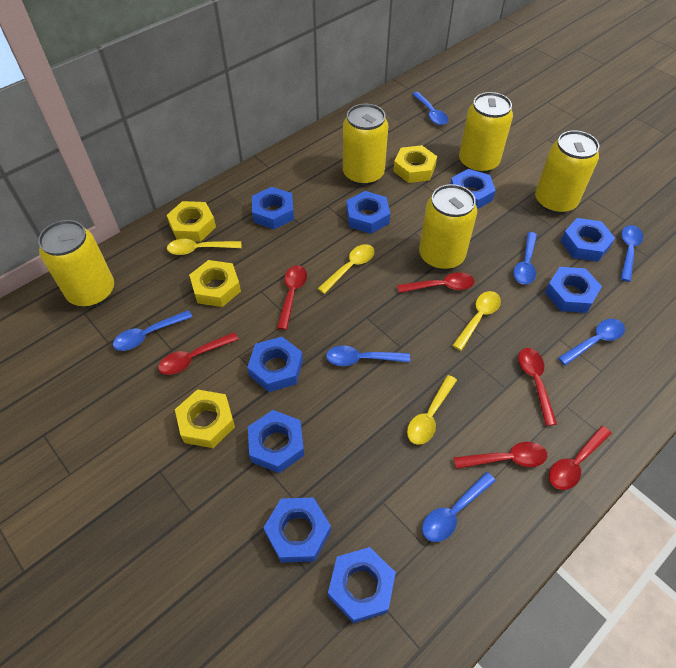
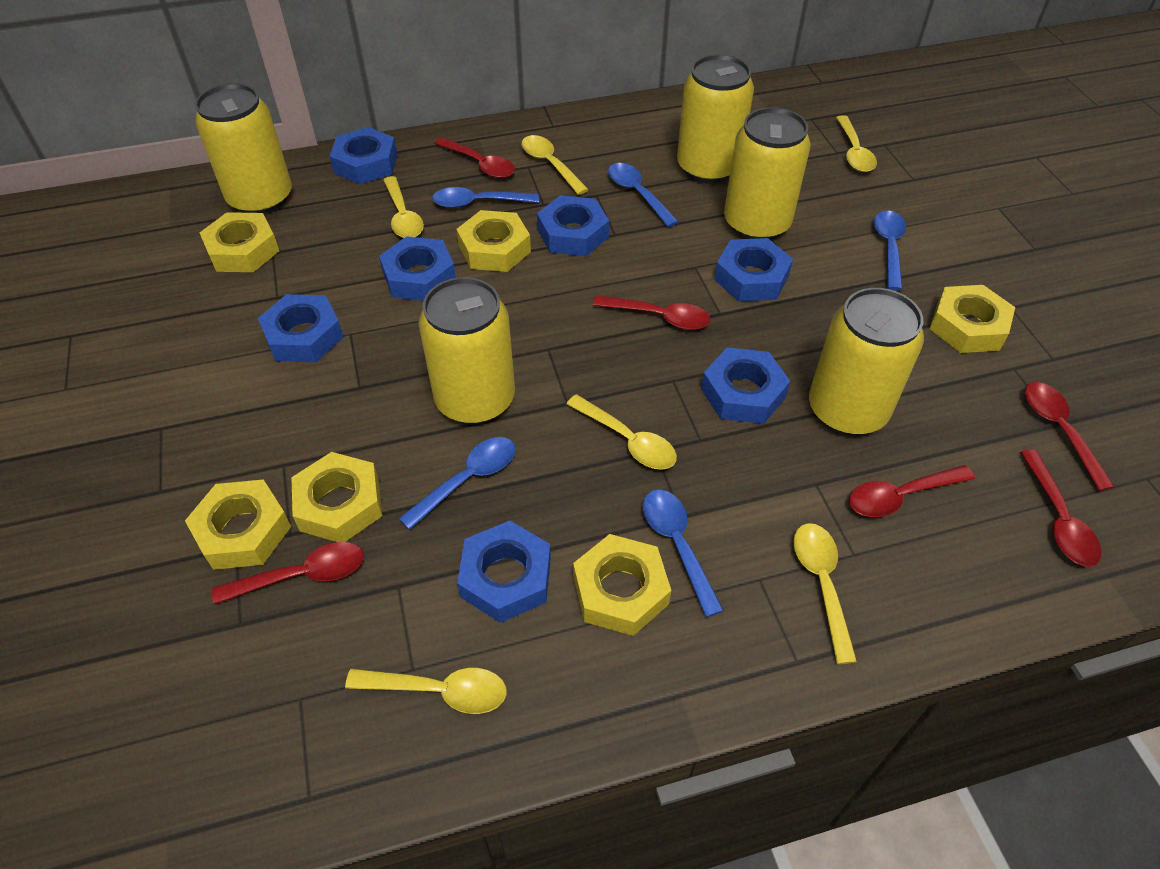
blue nut: [247,337,303,392] [248,410,304,473] [252,187,294,229] [263,498,331,562] [328,547,396,624] [346,191,390,234] [450,169,496,209] [545,267,602,313] [561,218,615,262] = 9 -> [258,294,344,362] [330,127,397,184] [379,236,456,301] [457,521,551,623] [537,195,609,256] [701,348,790,424] [714,238,793,301] = 7
blue spoon: [113,310,192,351] [326,346,410,366] [412,92,448,125] [422,472,496,542] [513,232,537,284] [558,319,625,366] [621,225,643,282] = 7 -> [399,437,515,530] [432,187,539,208] [608,163,679,227] [643,490,724,617] [874,210,906,290] = 5
yellow nut: [167,201,216,242] [175,389,235,448] [189,260,241,307] [393,145,437,183] = 4 -> [185,479,291,570] [200,212,279,272] [291,452,382,542] [456,210,531,272] [573,534,671,636] [929,285,1015,353] = 6
yellow spoon: [167,239,241,255] [318,244,374,294] [407,375,457,445] [452,291,501,351] = 4 -> [345,668,507,714] [383,176,424,238] [521,135,589,195] [566,394,677,470] [793,523,857,664] [836,115,877,172] = 6

